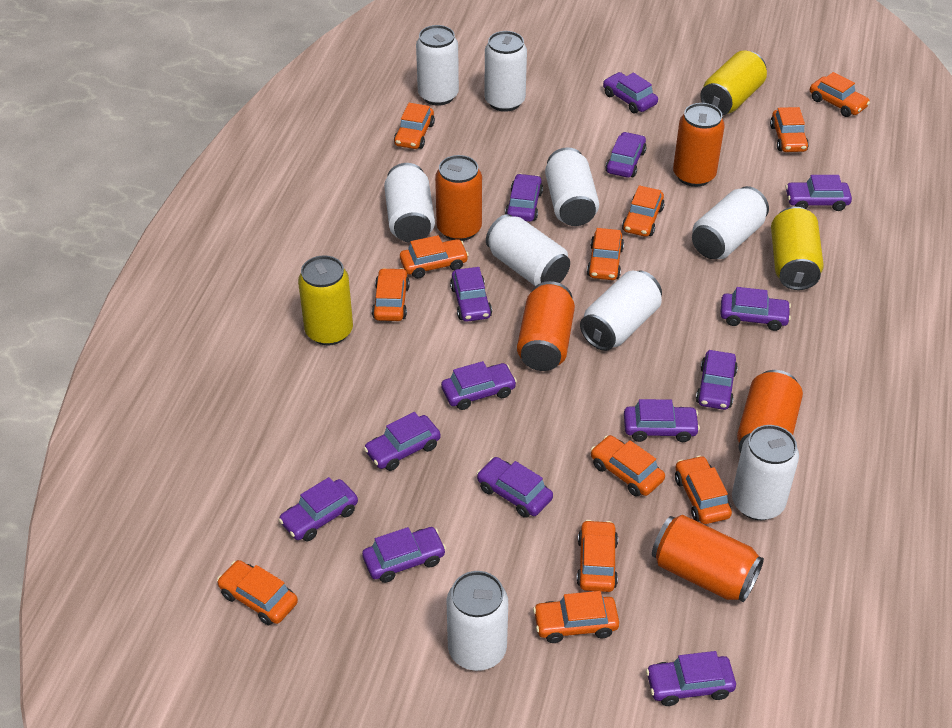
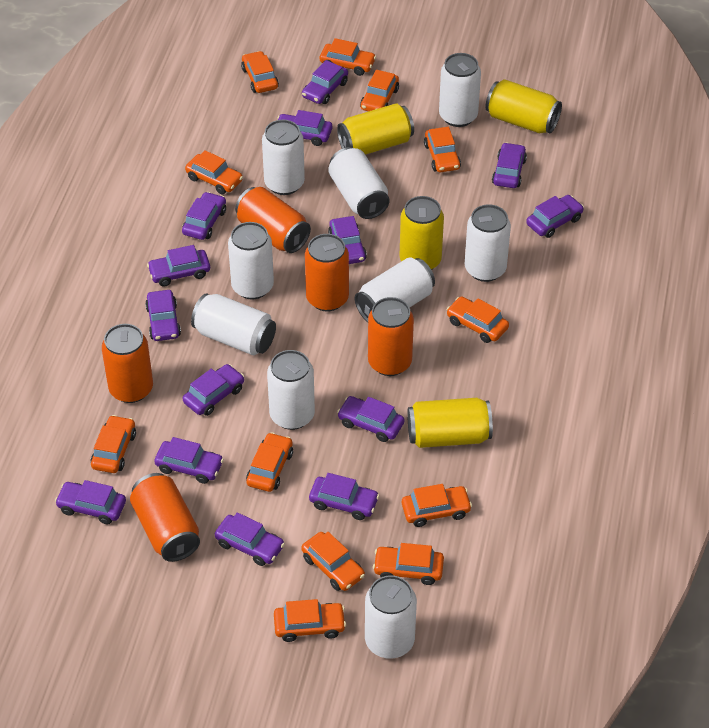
yellow can: [298,255,353,346] [700,50,767,116] [771,207,824,290] = 3 -> [337,103,414,155] [400,196,444,270] [407,398,493,448] [485,79,562,134] = 4

